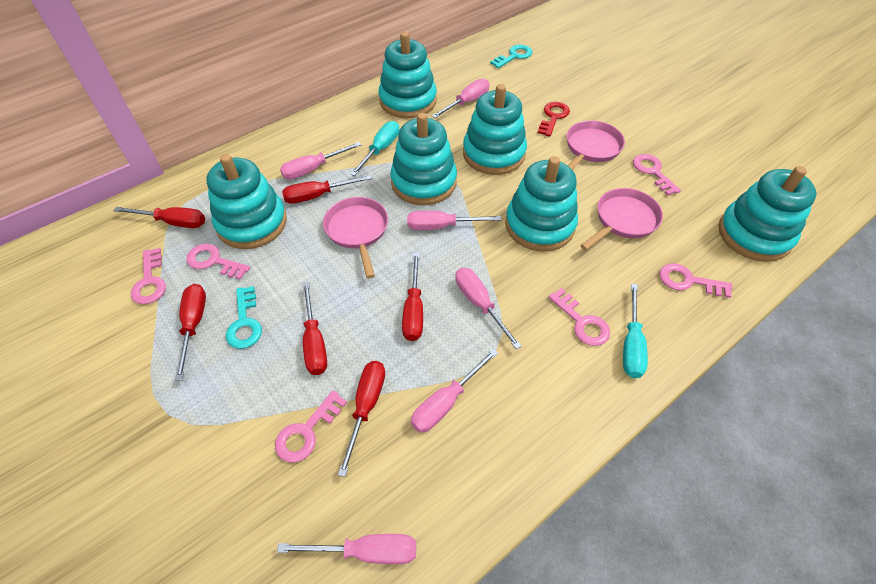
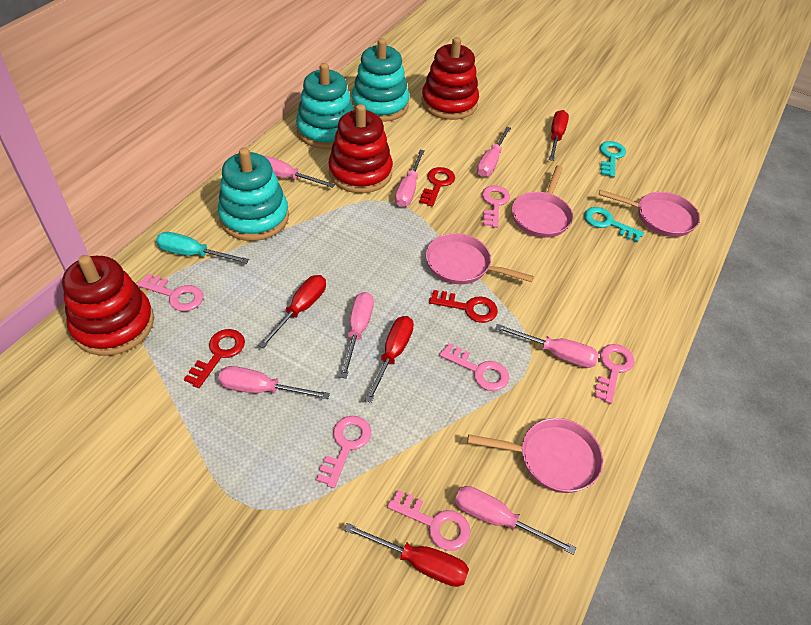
pink pan: [323,197,388,278] [567,120,625,170] [580,188,663,250] = 3 -> [426,233,534,284] [468,418,603,493] [512,166,573,238] [599,190,700,237] = 4
pink screwdriver: [277,534,416,564] [280,142,362,180] [407,211,501,230] [411,349,498,433] [432,79,490,118] [455,268,522,349] = 6 -> [218,366,330,399] [264,156,335,188] [340,292,374,379] [395,150,425,207] [455,486,576,555] [477,127,511,177] [495,324,599,368] = 7
red key: [538,102,570,137] = 1 -> [184,329,245,388] [419,167,455,207] [429,290,498,323] = 3
red screwdriver: [113,207,205,228] [175,284,206,381] [282,175,372,204] [303,282,327,375] [338,361,385,477] [402,253,423,341] = 6 -> [258,275,326,348] [344,523,469,587] [365,316,414,403] [549,110,569,161] = 4
red stacking toy: none = 0 -> [62,255,154,356] [328,104,393,193] [422,37,479,120] = 3
turquoise screwdriver: [350,121,399,176] [623,283,648,378] = 2 -> [156,232,249,264] = 1
turquoise stacking toy: [207,154,287,249] [379,32,437,118] [390,113,457,205] [463,84,527,175] [505,156,578,252] [718,166,816,262] = 6 -> [218,148,289,241] [296,63,354,149] [352,38,409,122] = 3

